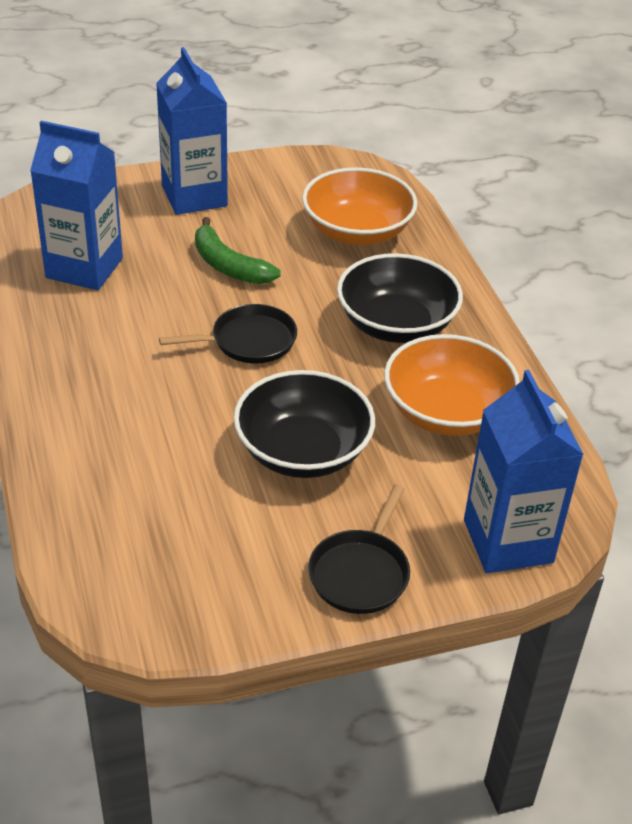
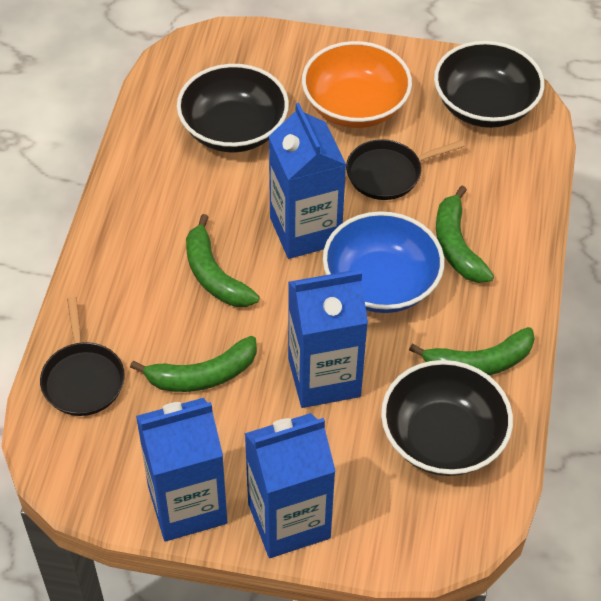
black bowl: [234,370,375,478] [337,253,463,343] = 2 -> [177,64,289,153] [381,360,513,476] [434,41,544,128] = 3
blue bowl: none = 0 -> [323,211,444,313] = 1
blue carton: [30,121,123,290] [156,47,228,215] [464,370,584,573] = 3 -> [136,398,227,542] [244,413,336,558] [269,103,346,259] [288,271,368,408] = 4
green banana: [195,217,281,284] = 1 -> [130,336,257,392] [186,214,260,307] [409,327,535,376] [436,186,494,283] = 4
orange bowl: [302,168,417,245] [384,334,520,436] = 2 -> [302,41,412,128] = 1

